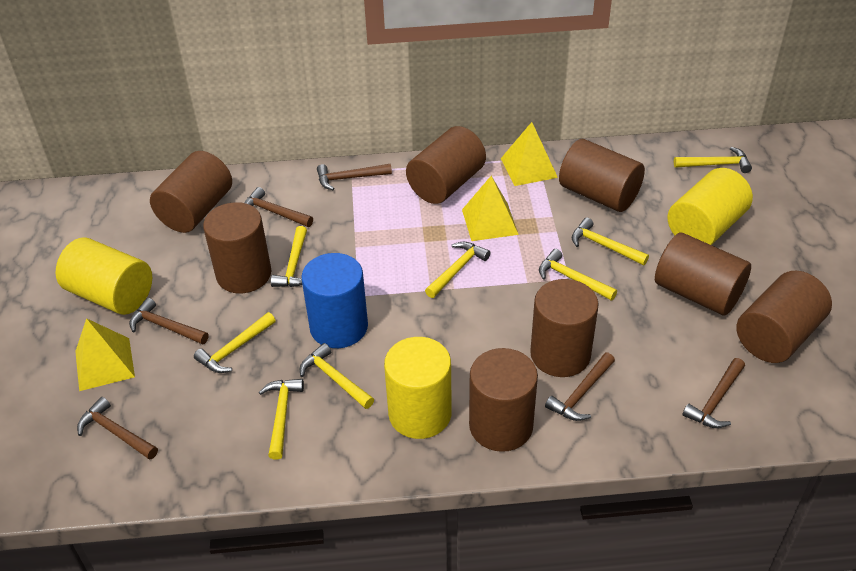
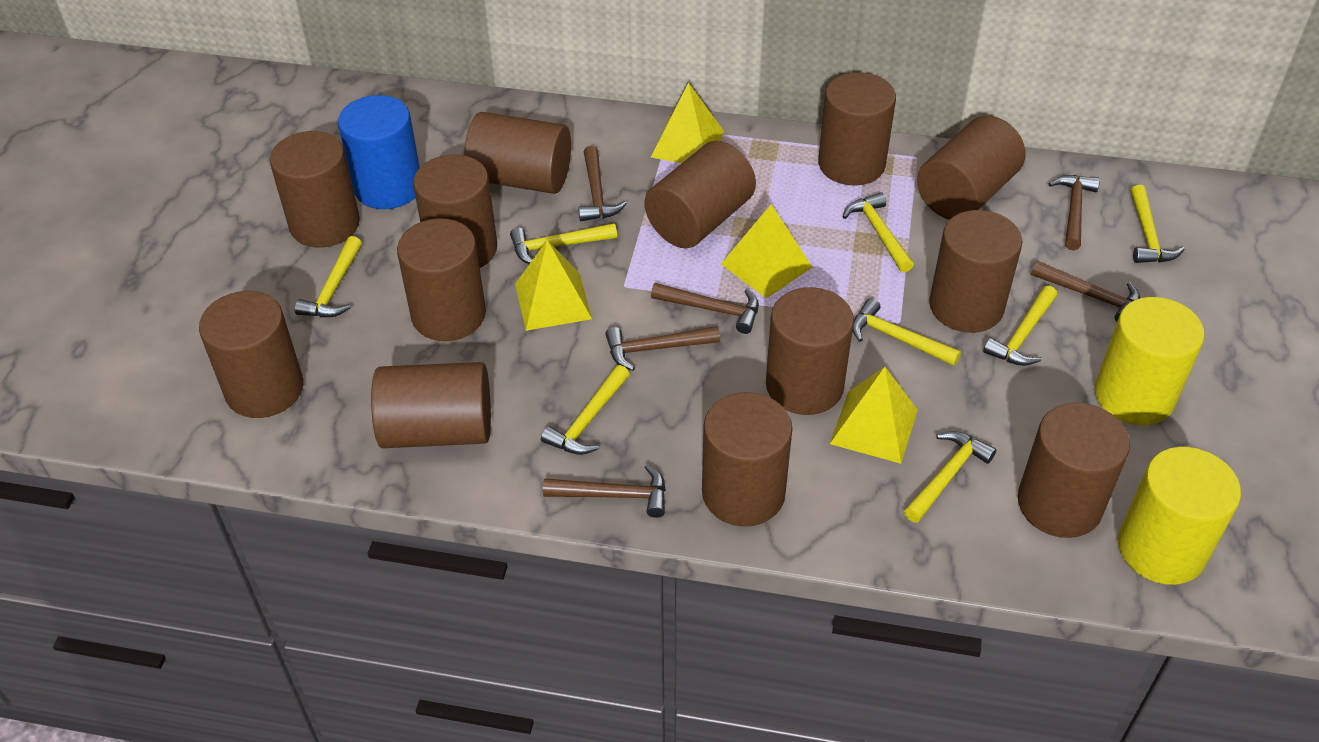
brown cylinder: [150,151,232,233] [203,202,271,293] [406,126,486,204] [469,348,538,452] [530,279,599,377] [559,139,645,212] [655,233,751,316] [736,271,832,363] = 8 -> [199,291,304,418] [270,131,360,248] [371,362,491,448] [397,218,486,341] [413,154,497,268] [464,112,571,194] [644,141,756,248] [702,392,793,527] [766,287,854,415] [818,72,896,186] [917,116,1025,220] [929,210,1022,333] [1018,403,1130,538] = 13
yellow cylinder: [56,238,152,315] [384,337,452,439] [667,168,753,245] = 3 -> [1095,297,1204,425] [1118,447,1241,585] = 2
yellow pyramid: [75,318,135,391] [462,176,519,241] [501,122,558,186] = 3 -> [515,240,592,331] [651,83,724,163] [721,204,812,299] [830,367,918,464] = 4

